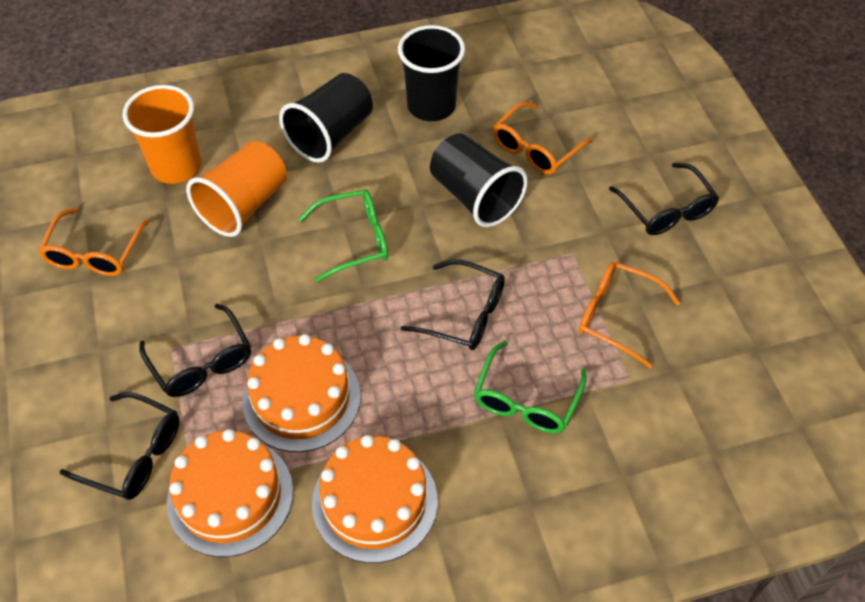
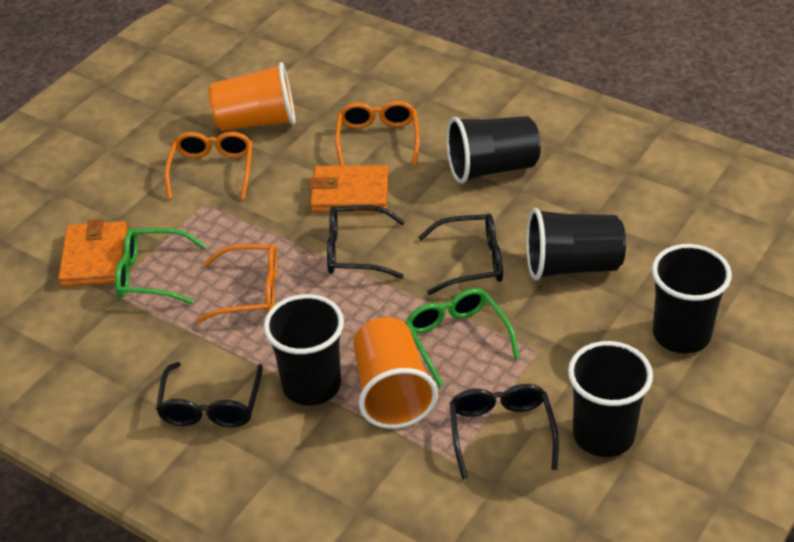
black cup: [279,73,373,163] [398,25,465,121] [430,133,528,227] = 3 -> [264,294,344,406] [446,116,541,184] [526,208,626,280] [568,341,653,457] [652,244,732,354] = 5
orange cake: [167,429,293,557] [242,334,361,452] [312,435,438,563] = 3 -> none = 0
orange wallet: none = 0 -> [58,219,128,287] [309,165,389,212] = 2

